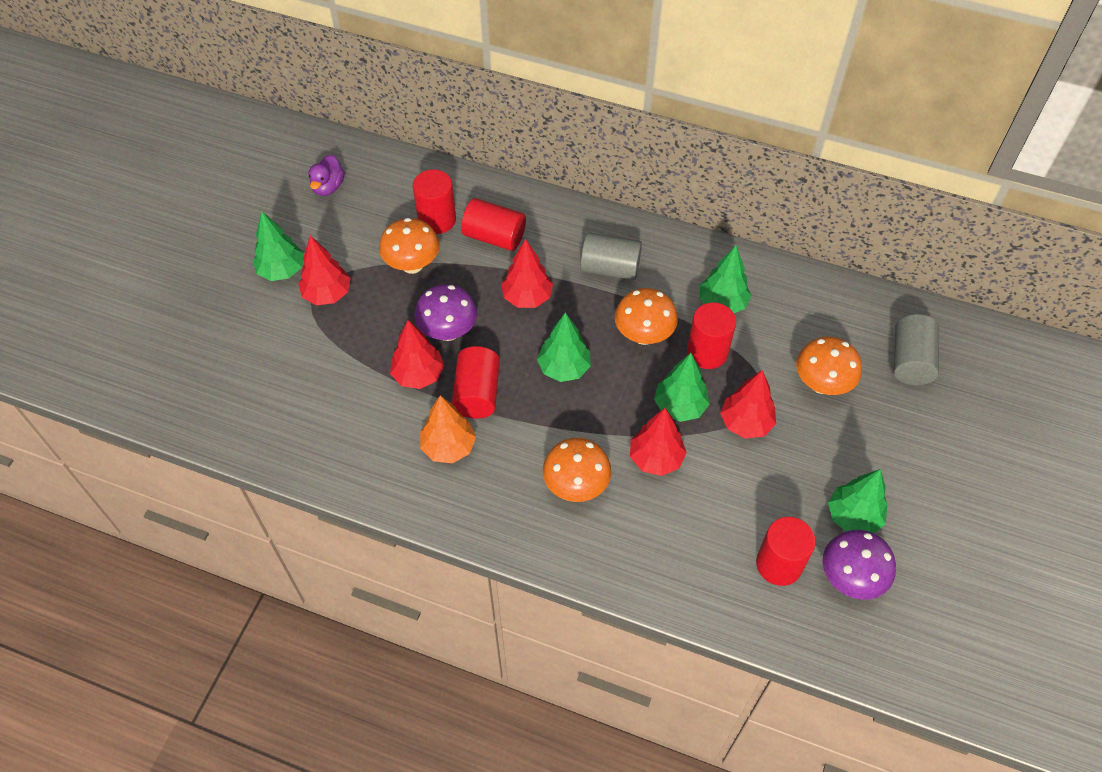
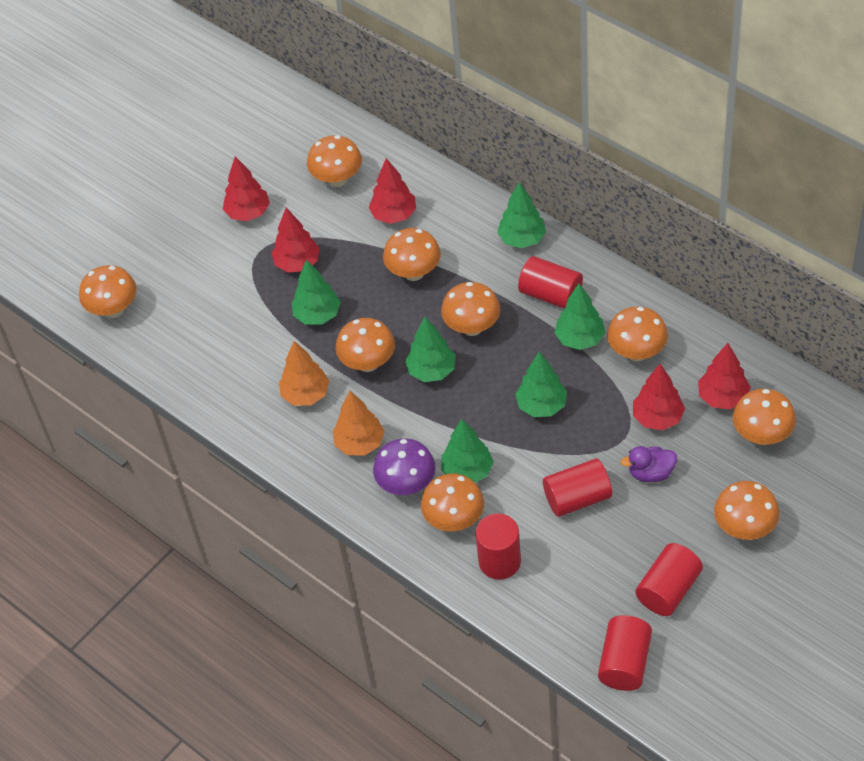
green tree: [253,211,304,281] [537,312,591,382] [654,353,710,422] [700,245,752,313] [828,469,887,533] = 5 -> [292,260,341,325] [405,317,456,382] [441,419,494,483] [497,182,546,248] [515,352,567,417] [554,284,605,350] = 6
grey cylinder: [580,232,642,280] [894,314,939,385] = 2 -> none = 0
orange mushroom: [379,218,440,274] [543,438,611,502] [615,288,678,345] [796,336,862,395] = 4 -> [79,265,136,318] [307,135,362,187] [336,318,395,372] [383,228,441,281] [421,474,484,531] [441,282,500,336] [607,307,668,361] [714,481,780,540] [733,389,796,445] = 9
orange tree: [420,395,476,463] = 1 -> [279,341,330,406] [333,391,385,456] = 2
purple mushroom: [414,284,477,341] [822,530,896,600] = 2 -> [373,438,436,495] = 1

